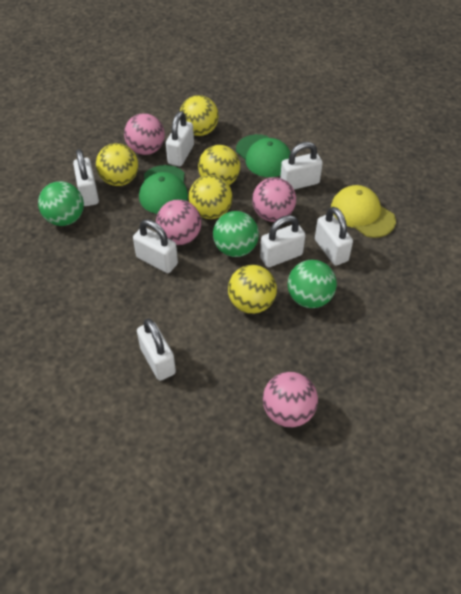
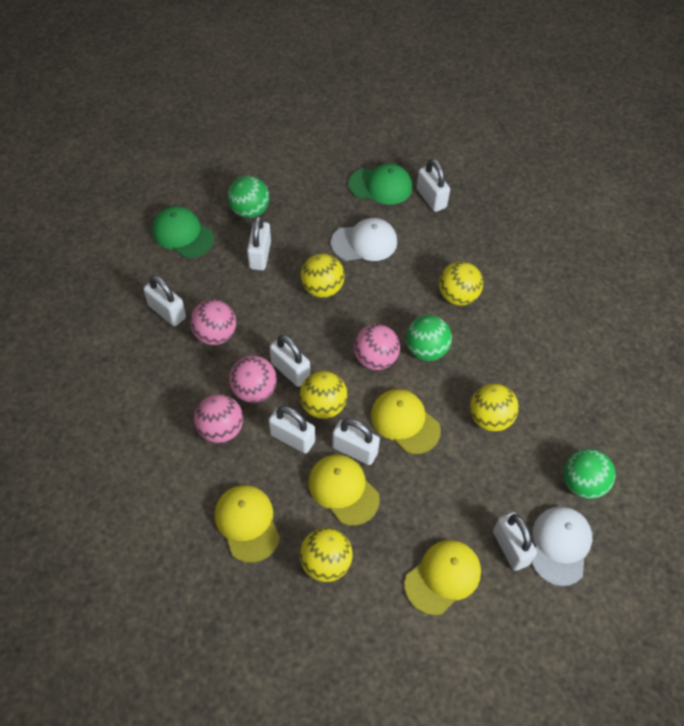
white cap: none = 0 -> [331,218,397,261] [532,507,592,586] = 2
yellow cap: [331,185,396,238] = 1 -> [214,485,280,563] [308,454,380,526] [371,389,441,454] [404,540,481,615] = 4

